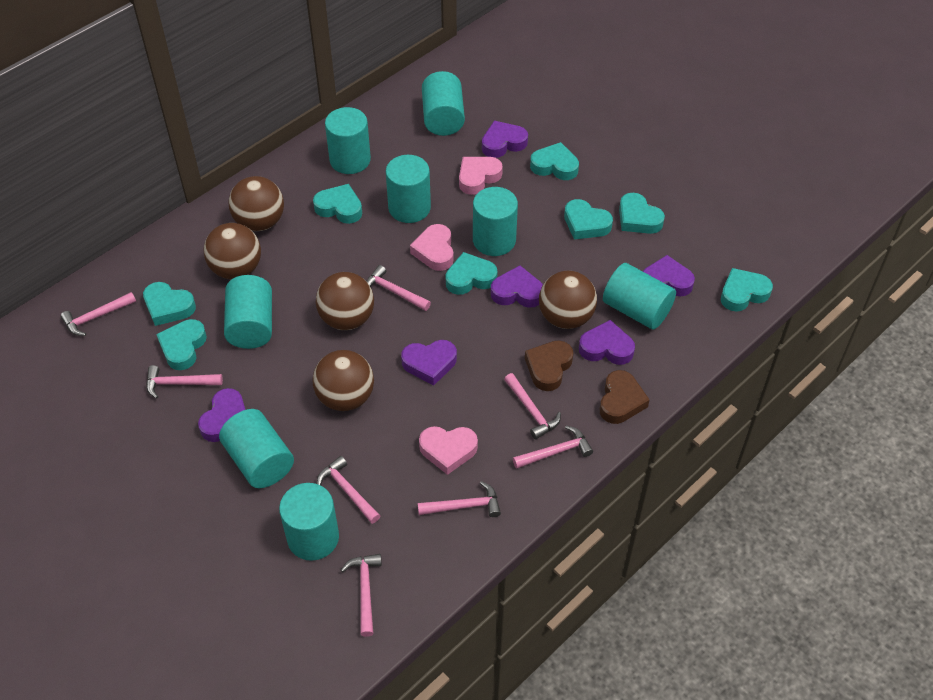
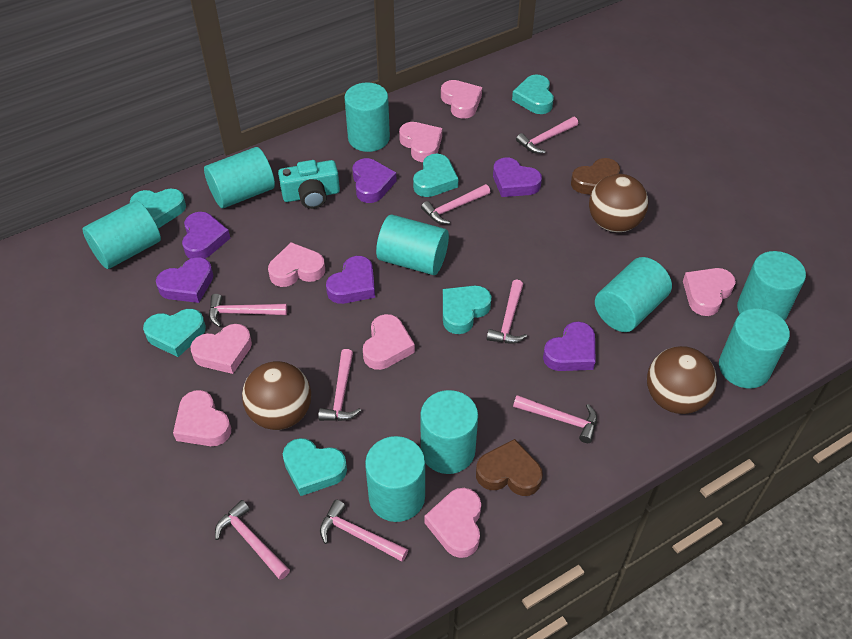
brown ball: [204,223,261,279] [229,176,284,231] [312,350,374,411] [316,272,374,330] [539,271,597,329] = 5 -> [242,361,311,430] [589,174,648,232] [647,346,717,414] = 3
pink heart: [410,224,454,271] [419,426,478,475] [459,157,503,195] = 3 -> [173,390,231,446] [190,324,252,374] [268,242,325,287] [363,314,415,370] [399,122,442,162] [424,488,481,558] [441,80,482,119] [683,268,736,316] = 8
turquoise camera: none = 0 -> [278,160,340,209] = 1
turquoise cylinder: [219,409,294,488] [224,275,272,349] [279,483,339,561] [325,107,371,174] [386,155,431,223] [422,71,465,136] [473,187,518,256] [603,263,676,330] = 8 -> [82,200,161,269] [204,147,275,208] [344,82,390,152] [365,436,425,522] [376,215,449,275] [420,390,478,474] [595,257,672,332] [719,308,790,388] [737,251,806,321] = 9
turquoise heart: [143,282,196,326] [156,319,207,370] [313,184,362,224] [446,252,497,295] [530,142,579,180] [564,199,613,239] [619,193,665,234] [721,268,773,312] = 8 -> [130,189,186,228] [143,309,206,357] [283,438,347,496] [413,154,458,197] [443,286,491,334] [512,75,554,114] = 6

